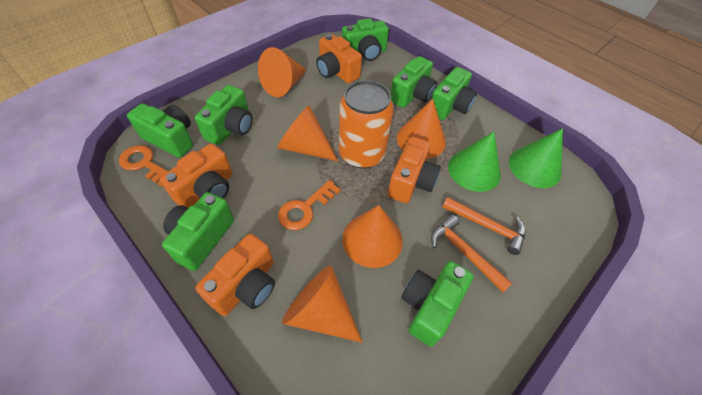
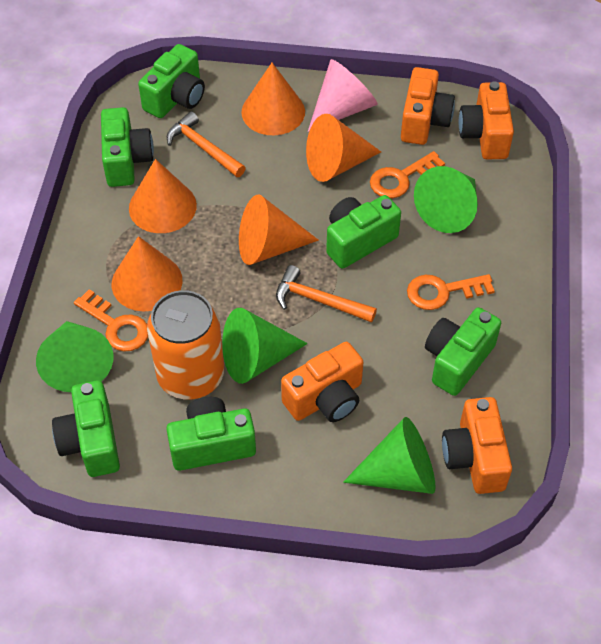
green camera: [127,103,193,158] [162,192,234,271] [195,85,253,145] [342,18,389,61] [391,56,437,108] [401,261,474,347] [431,67,477,120] = 7 -> [52,380,120,477] [101,107,154,187] [138,44,205,118] [166,397,256,471] [326,195,401,269] [425,307,501,396] = 6
green cone: [448,131,501,192] [509,128,563,188] = 2 -> [36,321,113,392] [222,308,308,384] [343,417,435,494] [414,166,478,233] = 4
orange key: [119,145,168,187] [278,180,341,230] = 2 -> [74,289,148,351] [370,151,445,198] [407,274,495,310] = 3
pink cone: none = 0 -> [308,59,378,132] = 1

